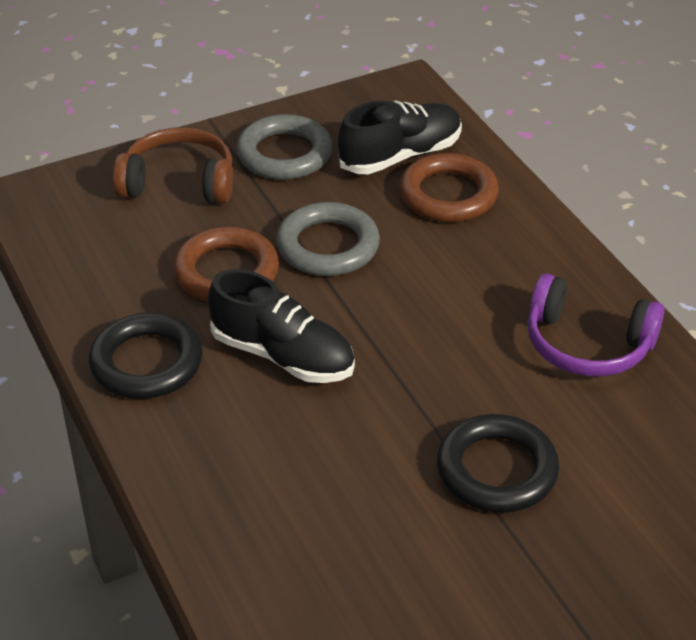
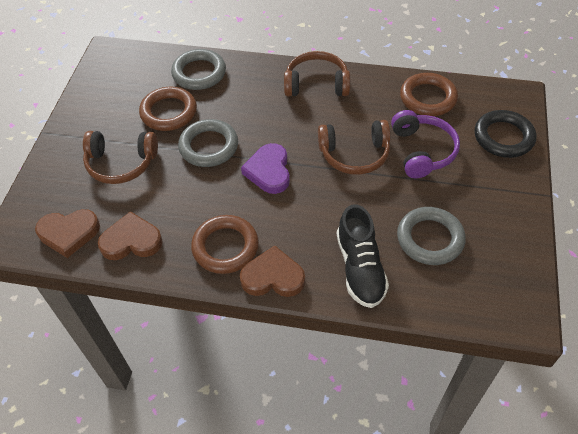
black ring: [89,313,203,399] [437,414,559,513] = 2 -> [475,110,536,158] = 1
black shoe: [208,269,355,383] [338,100,462,174] = 2 -> [337,204,389,308] = 1
brown headphones: [113,127,233,204] = 1 -> [83,131,158,184] [284,51,350,96] [318,120,391,175] = 3
brown heart: none = 0 -> [35,209,100,258] [98,211,163,260] [240,245,305,297] = 3
brown ring: [173,226,279,301] [399,153,499,222] = 2 -> [139,87,197,131] [191,215,259,274] [400,73,458,116] = 3
grey ring: [236,114,333,180] [276,202,380,276] = 2 -> [171,49,226,90] [178,119,238,167] [397,207,466,265] = 3
purple heart: none = 0 -> [241,143,290,194] = 1

